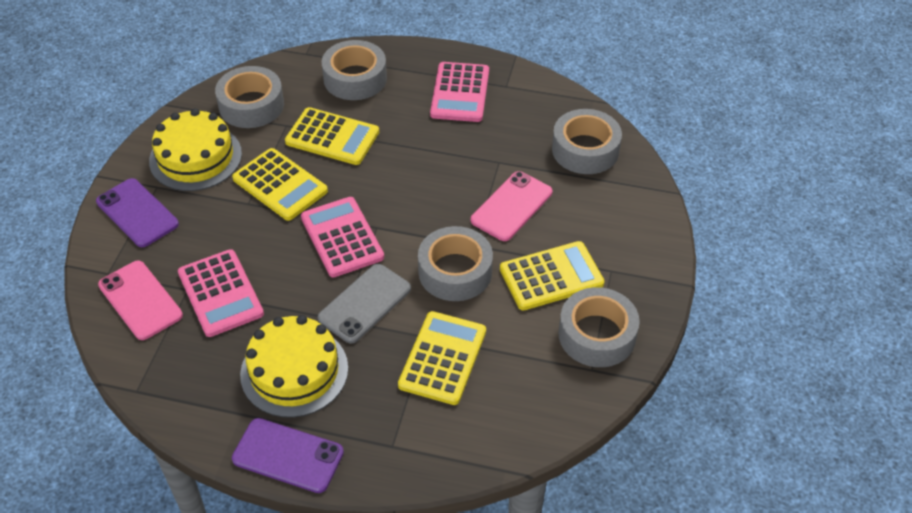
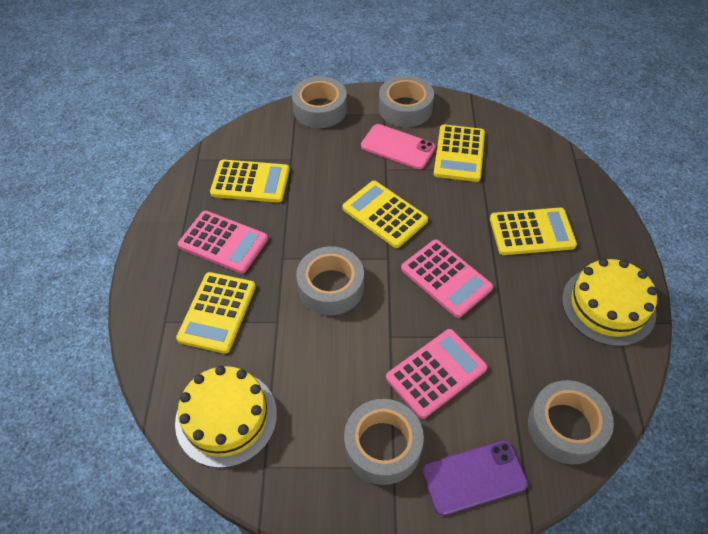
grey phone: [318,264,411,344] = 1 -> none = 0
pink phone: [98,261,183,340] [471,171,552,241] = 2 -> [361,124,436,169] = 1
purple phone: [96,178,179,247] [232,418,344,493] = 2 -> [422,440,528,516] = 1
yellow calculator: [232,148,328,221] [285,107,379,165] [398,311,486,405] [500,241,604,310] = 4 -> [176,272,256,354] [210,160,290,202] [343,181,428,248] [434,124,485,182] [490,208,577,255] = 5

